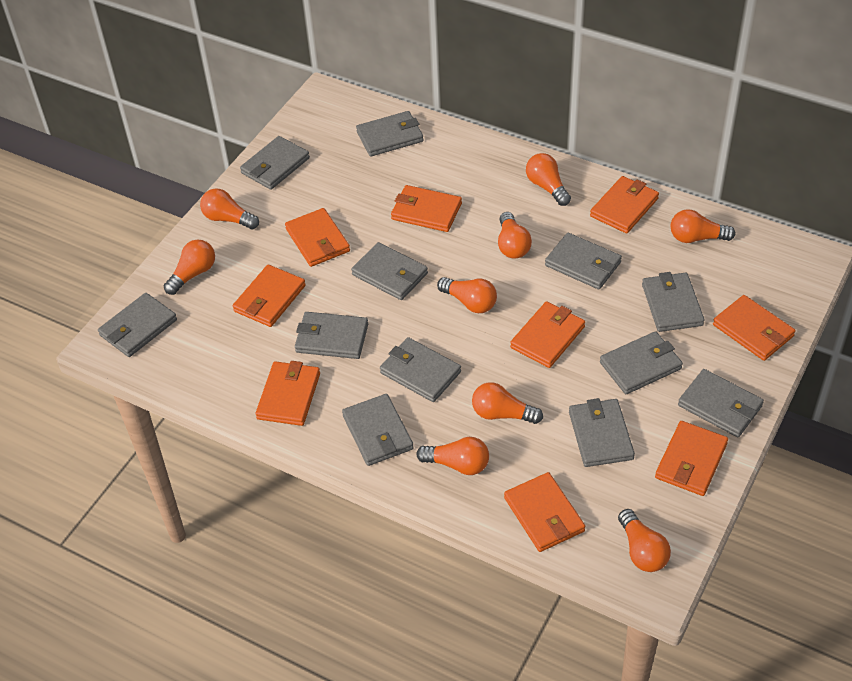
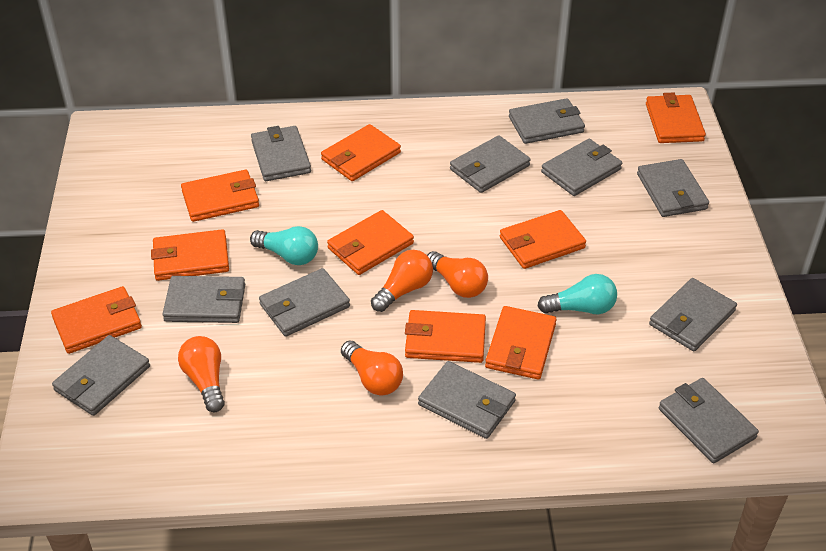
grey wallet: [98,293,177,357] [240,136,310,190] [295,312,368,359] [342,394,414,466] [351,242,428,300] [356,111,423,157] [380,337,461,402] [545,233,622,290] [569,398,635,467] [600,331,683,394] [642,272,705,332] [678,369,764,437] = 12 -> [52,335,150,416] [162,276,245,323] [251,126,311,181] [259,268,350,337] [418,361,516,439] [450,135,531,193] [509,98,585,144] [541,139,622,196] [637,159,709,217] [649,278,737,351] [659,378,759,463] = 11
orange light bulb: [164,240,215,295] [200,188,259,229] [416,437,489,475] [437,277,497,313] [472,382,543,424] [498,212,532,259] [526,153,571,206] [618,509,671,572] [671,209,736,243] = 9 -> [178,336,225,412] [341,341,403,395] [371,250,433,312] [427,251,488,298] = 4
turquoise light bulb: none = 0 -> [250,226,318,265] [538,274,617,314] = 2

